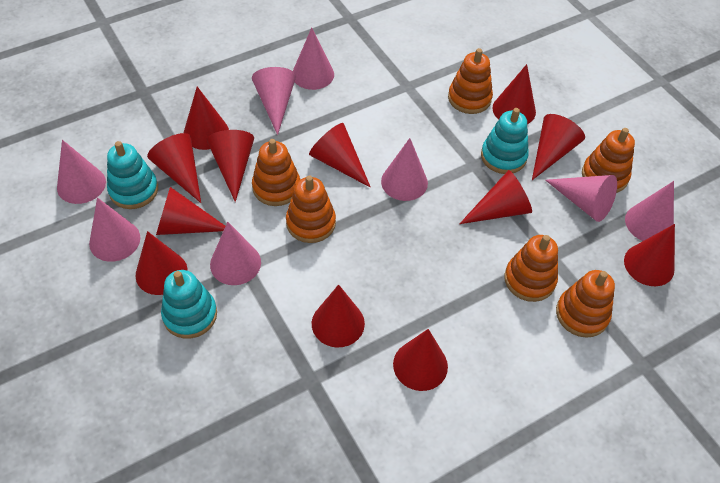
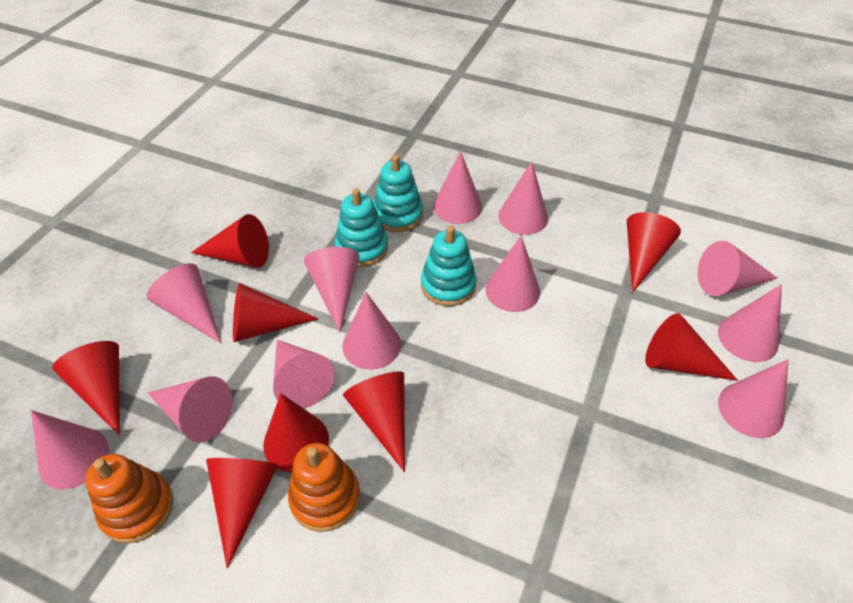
orange stacking toy: [252,139,300,206] [286,176,336,243] [448,48,493,114] [504,235,558,302] [556,270,615,338] [582,128,635,193] = 6 -> [85,454,173,543] [288,443,360,532] = 2
pink cone: [57,140,106,204] [89,197,140,262] [210,222,261,285] [252,67,296,135] [293,28,334,90] [381,138,428,201] [545,175,617,222] [625,181,674,241] = 8 -> [31,410,109,489] [147,263,221,343] [148,376,232,442] [273,340,335,408] [304,247,359,332] [343,292,401,370] [433,151,482,224] [485,236,540,312] [498,161,548,235] [698,241,777,296] [718,284,782,362] [718,359,789,438] = 12
red cone: [136,231,188,295] [147,133,201,203] [156,187,225,235] [183,87,229,150] [207,130,254,202] [309,123,371,188] [312,284,365,347] [393,329,448,391] [459,170,532,224] [492,64,536,124] [532,114,585,180] [624,224,675,286] = 12 -> [52,341,120,435] [191,214,269,268] [206,458,278,569] [233,283,318,342] [263,393,329,472] [343,371,405,472] [627,212,681,293] [645,313,738,381] = 8

